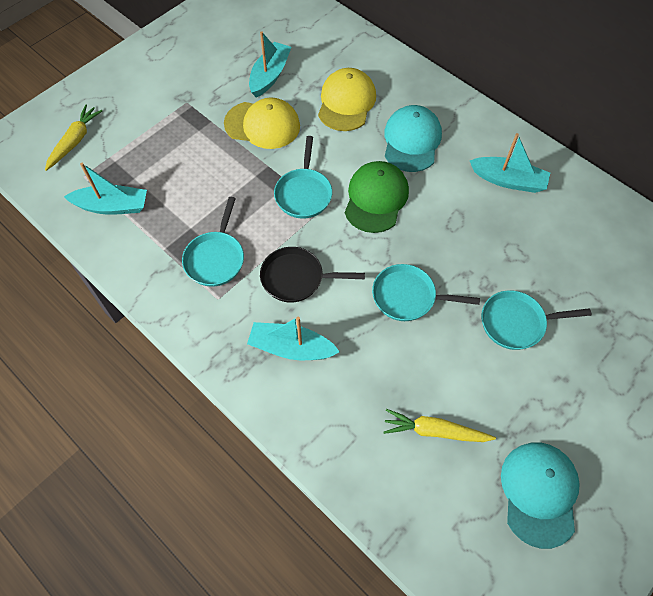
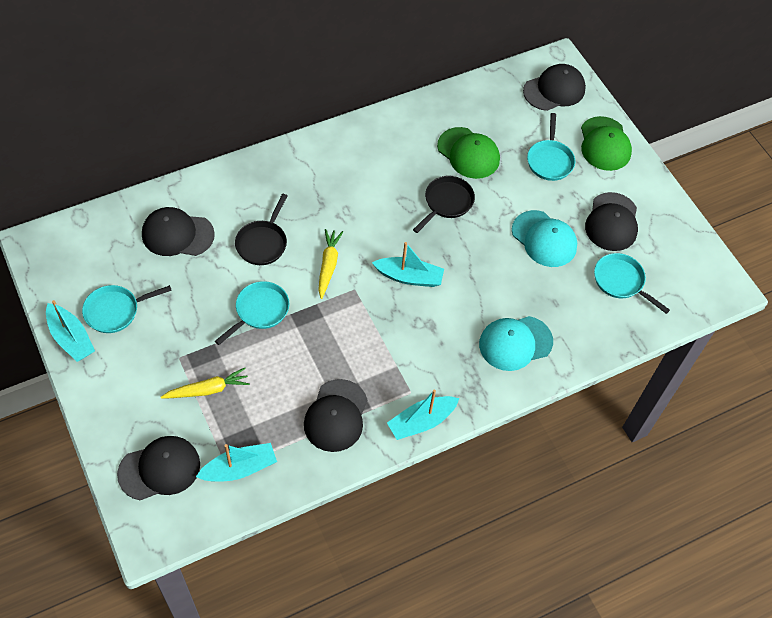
black cap: none = 0 -> [117,436,200,500] [142,207,215,256] [304,379,367,452] [523,64,586,111] [585,192,638,251] = 5
black pan: [260,247,365,303] = 1 -> [235,194,287,265] [413,176,475,233] = 2
green cap: [345,161,409,233] = 1 -> [437,127,500,179] [581,116,632,171] = 2
yellow cap: [224,98,300,149] [318,68,376,131] = 2 -> none = 0

